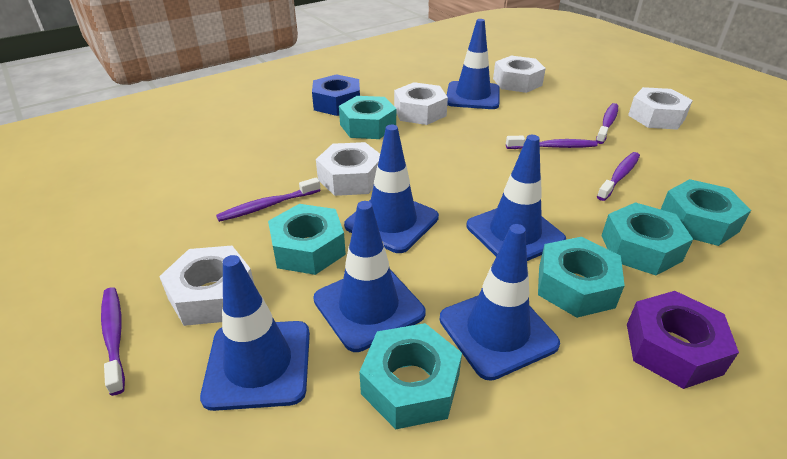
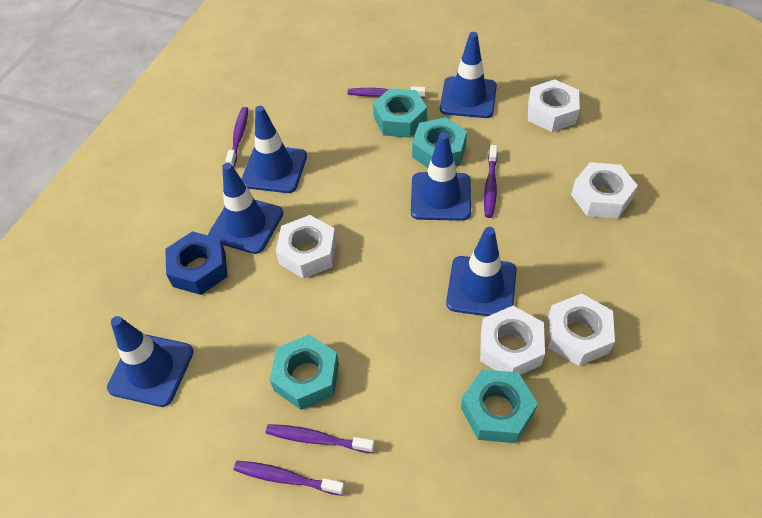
purple nut: [627,291,739,389] = 1 -> none = 0
turquoise nut: [268,204,346,275] [339,96,396,139] [359,323,462,429] [538,237,625,318] [601,202,693,275] [661,179,751,246] = 6 -> [270,335,339,410] [373,88,427,138] [412,117,467,168] [461,369,538,443] = 4

